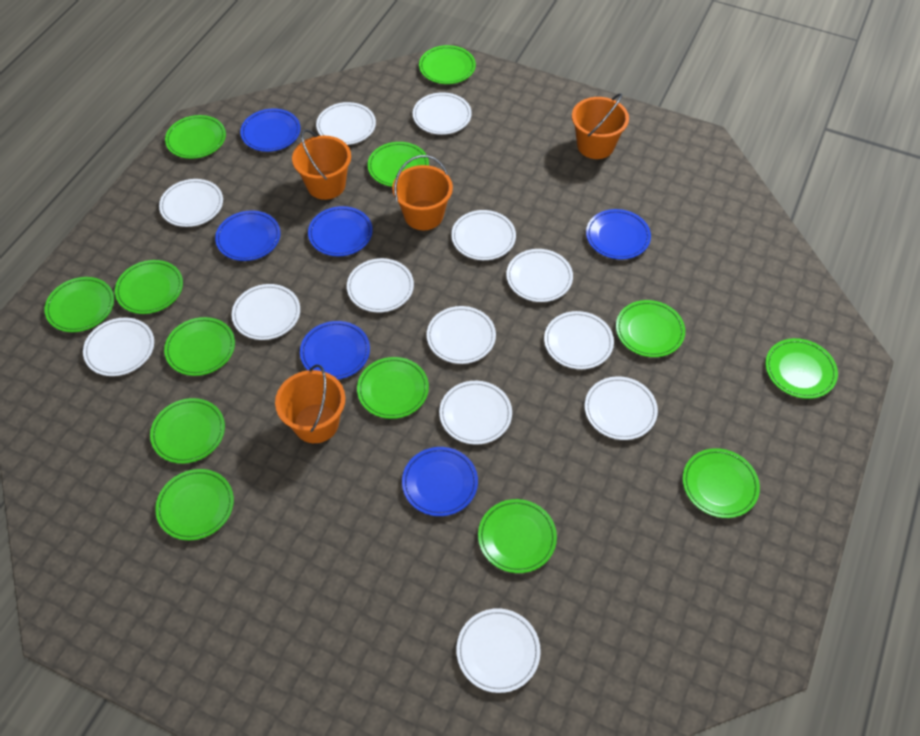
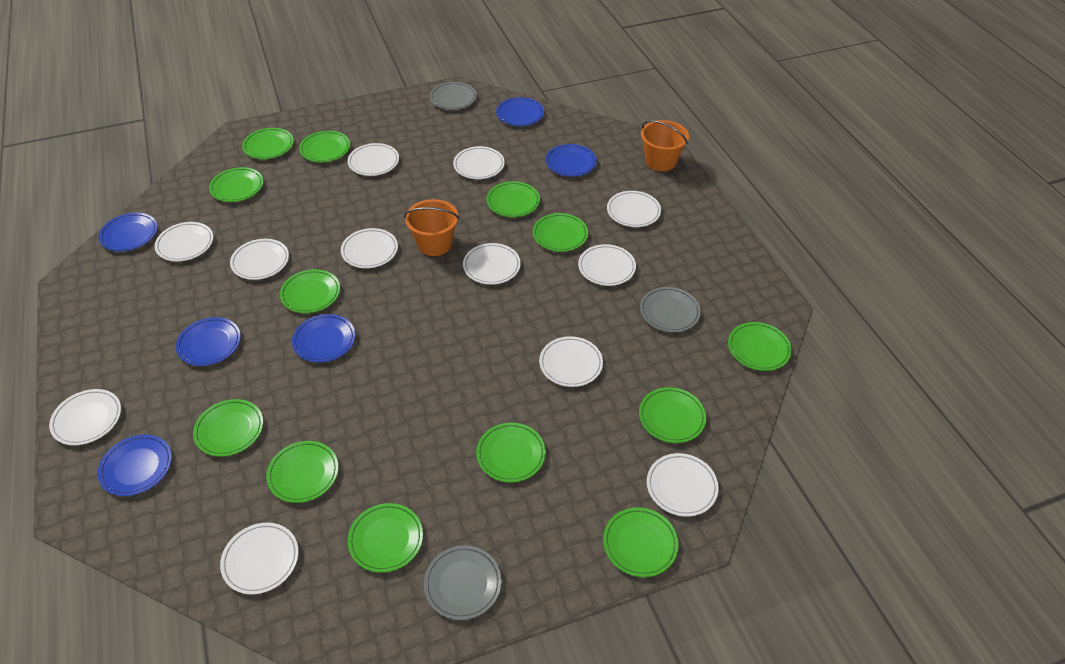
grey plate: none = 0 -> [424,545,502,620] [429,82,477,110] [640,287,701,332] = 3
orange bucket: [275,364,346,443] [292,129,351,200] [392,155,453,230] [572,93,629,159] = 4 -> [404,199,459,256] [641,120,689,171] = 2
white plate: [83,317,154,376] [159,179,223,227] [232,284,300,340] [316,102,376,145] [347,258,414,312] [413,92,472,135] [427,306,496,364] [439,381,512,445] [451,210,516,260] [456,608,541,693] [506,249,573,302] [544,311,614,369] [585,376,658,440] = 13 -> [49,389,121,445] [155,222,213,261] [220,523,299,594] [230,239,289,280] [341,228,398,268] [348,143,399,176] [453,146,505,179] [463,243,521,285] [539,336,603,387] [578,244,636,286] [607,191,661,227] [647,453,719,517] = 12

